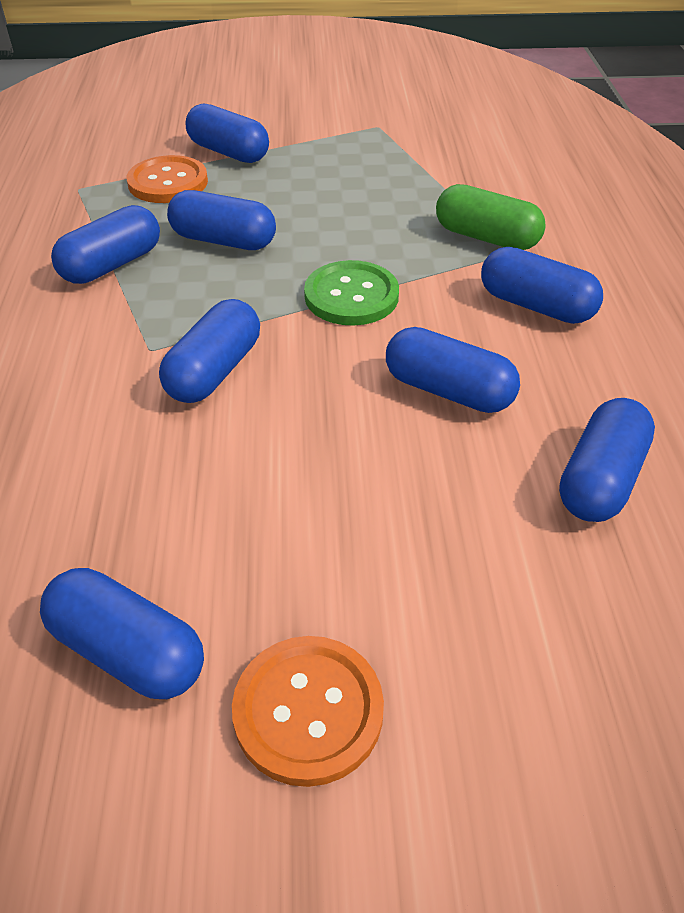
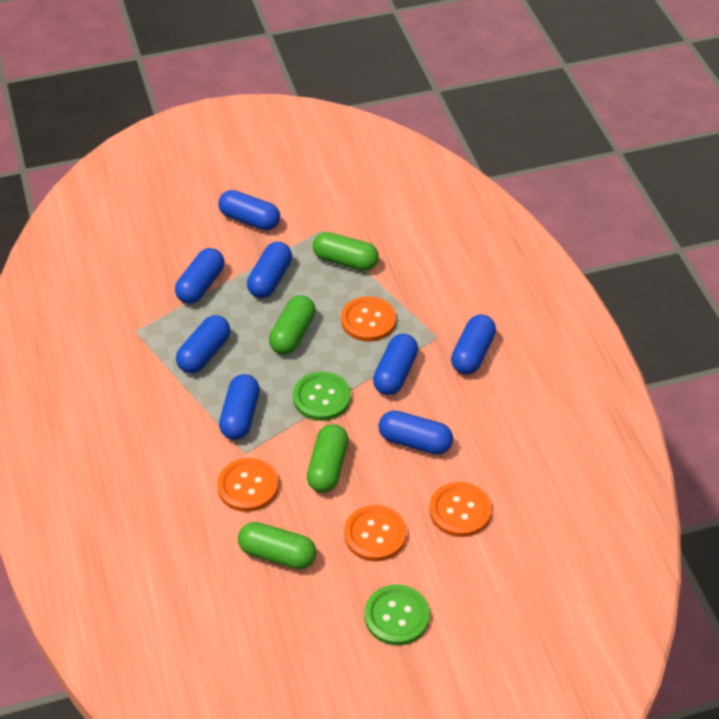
green button: [304,260,399,325] = 1 -> [293,372,351,421] [365,584,430,645] = 2
green capsule: [436,184,546,250] = 1 -> [238,522,317,569] [269,295,315,354] [307,424,349,493] [313,232,379,271] = 4
orange button: [127,155,208,203] [232,636,384,787] = 2 -> [217,458,279,512] [341,296,396,342] [344,505,407,561] [429,482,492,537] = 4

